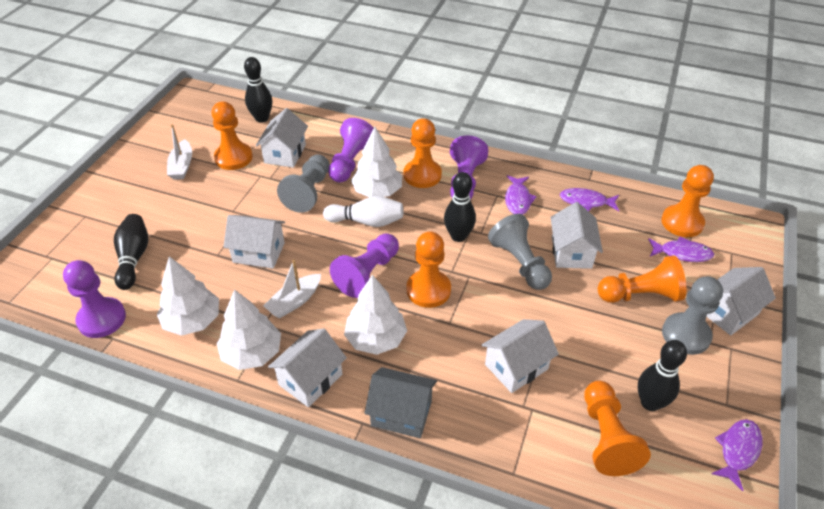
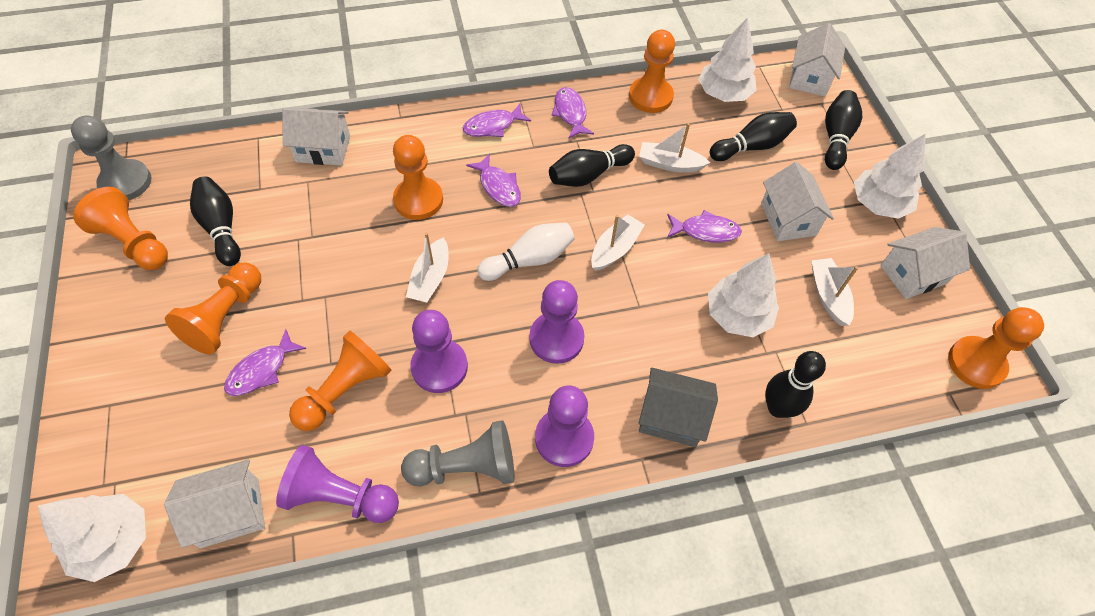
black bowling pin: [114,214,148,290] [244,57,272,123] [444,172,476,242] [638,340,687,411] = 4 -> [190,177,241,266] [549,144,635,187] [710,112,797,161] [765,351,826,418] [825,90,862,170] = 5
grey pawn: [277,154,330,213] [488,214,552,290] [662,276,723,355] = 3 -> [71,115,152,200] [401,420,514,486] = 2
purple fish: [505,175,537,214] [560,188,619,211] [648,237,714,262] [711,419,763,491] = 4 -> [224,329,306,396] [463,104,531,137] [466,154,521,207] [552,87,594,139] [667,210,742,243] = 5
white boat: [167,124,192,180] [263,259,321,318] = 2 -> [406,233,449,303] [591,214,645,271] [639,123,710,173] [811,258,858,326] = 4
white house: [223,215,285,269] [256,108,308,168] [268,329,347,407] [482,319,559,393] [550,202,603,269] [706,267,776,335] = 6 -> [164,459,265,548] [282,108,350,166] [761,162,834,241] [789,23,845,96] [880,227,970,299] = 5

